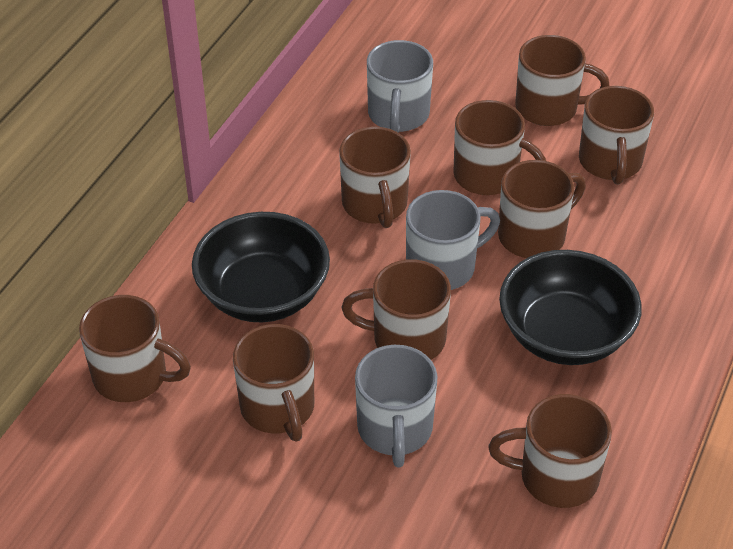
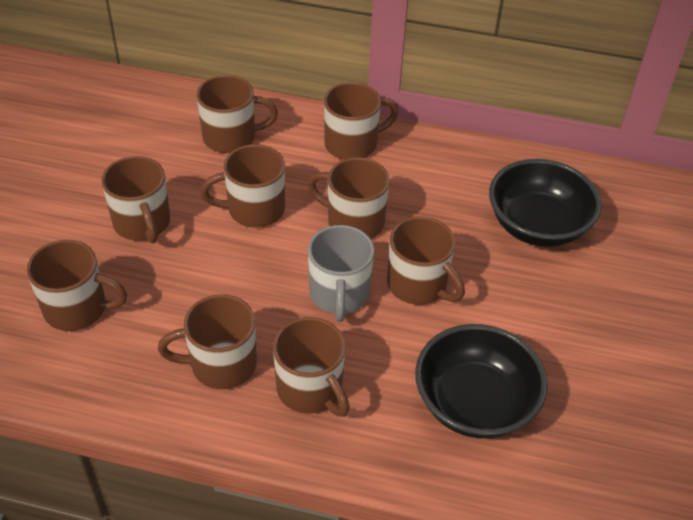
grey mug: [355,345,438,468] [367,40,433,132] [406,190,500,290] = 3 -> [308,225,374,322] = 1

